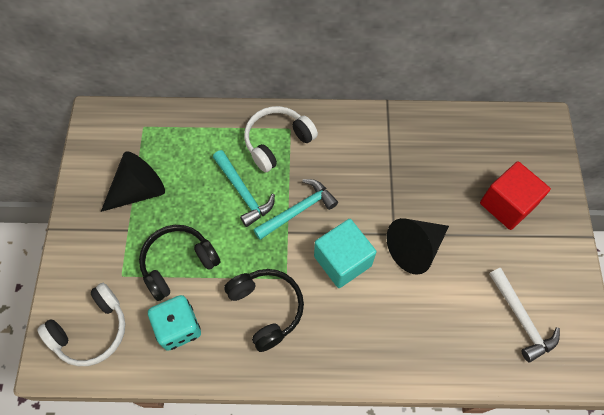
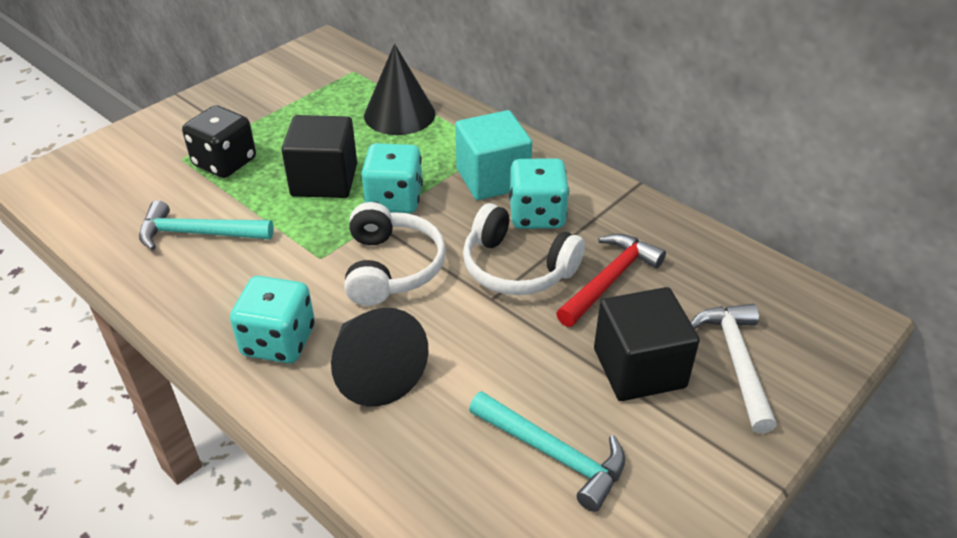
black cube: none = 0 -> [281,115,357,198] [594,287,700,401] = 2
black dice: none = 0 -> [182,105,256,178] = 1
black headphones: [139,225,220,301] [224,269,304,352] = 2 -> none = 0
red cube: [480,161,551,230] = 1 -> none = 0
red hammer: none = 0 -> [556,234,666,327] = 1
turquoise dice: [148,295,201,351] = 1 -> [230,276,315,363] [361,143,423,213] [509,158,569,229] = 3

